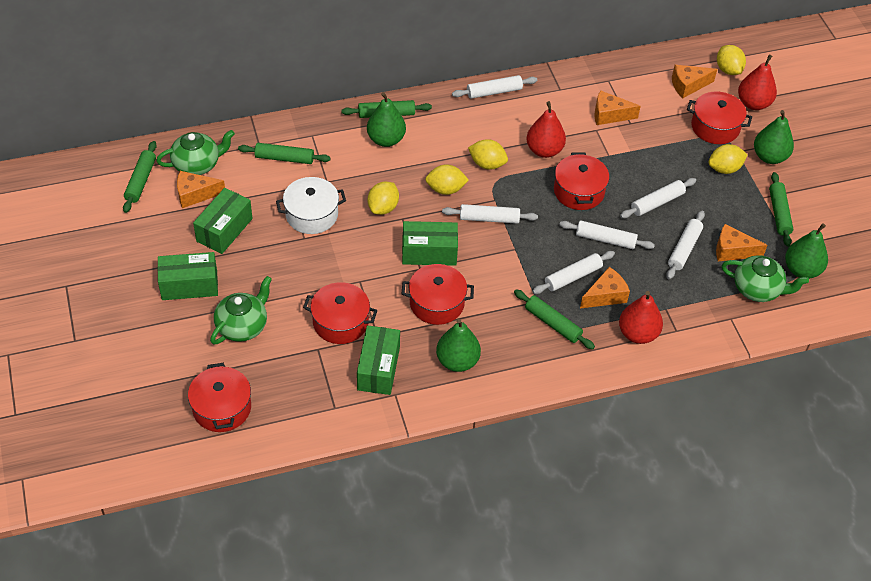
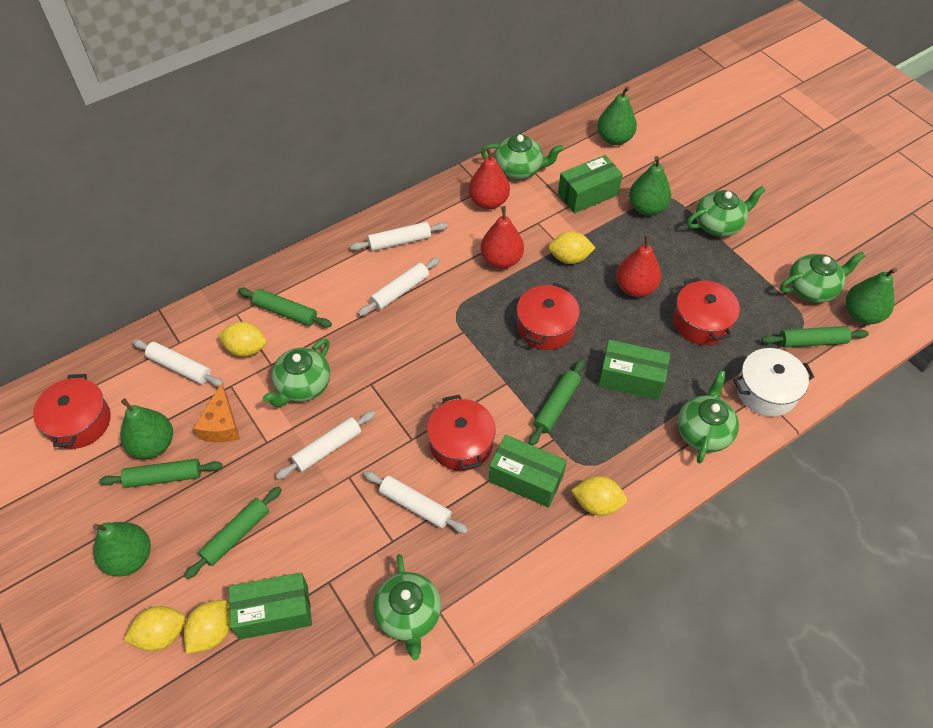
green pear: [367,92,406,147] [436,319,481,372] [754,110,794,164] [785,223,828,279] = 4 -> [93,522,151,577] [120,398,173,459] [597,86,637,145] [629,156,671,216] [845,268,897,324] = 5
green teapot: [156,130,235,175] [210,276,272,345] [722,255,809,302] = 3 -> [263,339,330,407] [373,554,441,660] [481,135,563,179] [677,370,739,464] [687,186,766,237] [780,252,865,303] = 6
orange cheese: [177,171,225,208] [580,267,630,308] [595,90,641,125] [672,65,717,98] [716,224,767,261] = 5 -> [194,383,240,442] = 1
red pot: [188,363,251,432] [303,282,378,344] [402,264,474,325] [554,153,609,210] [687,91,752,144] = 5 -> [33,374,111,449] [427,395,496,471] [517,283,580,350] [673,278,740,345] = 4
white rolling pin: [442,204,538,224] [452,75,537,99] [532,251,615,294] [559,220,655,249] [620,178,696,218] [666,211,705,279] = 6 -> [133,339,224,387] [276,411,375,479] [350,222,448,251] [358,257,440,316] [364,471,468,534] = 5

